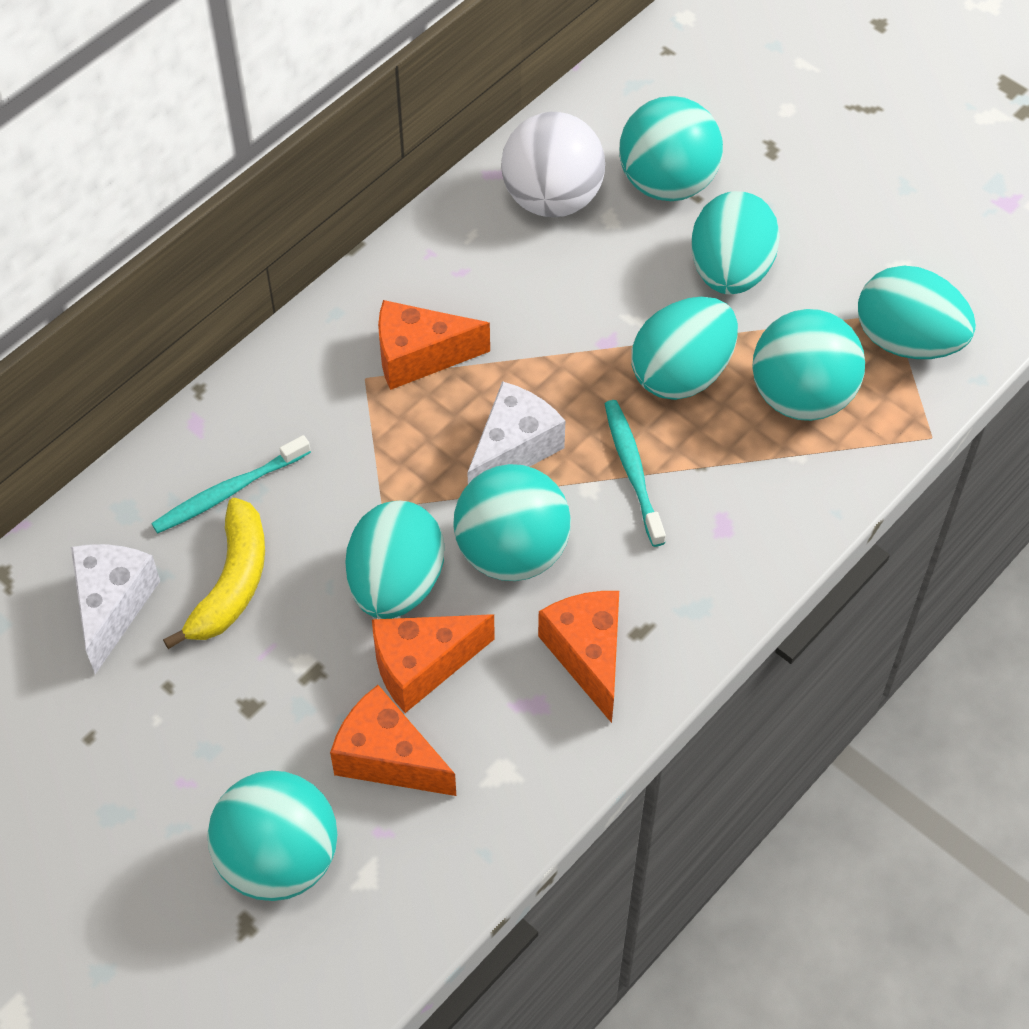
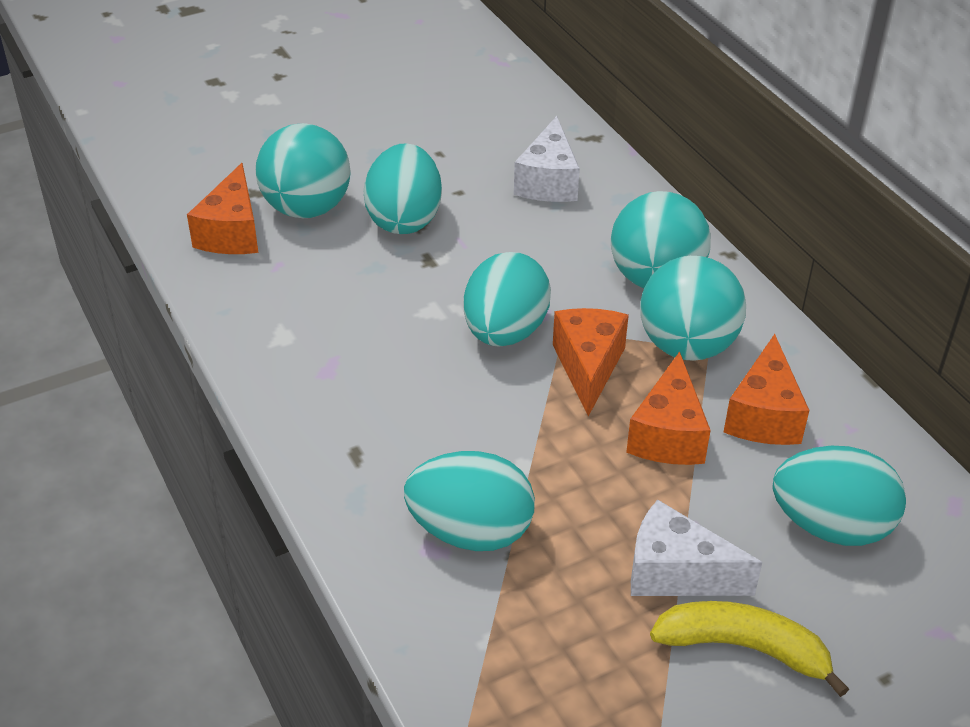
turquoise ball: [207,771,338,901] [453,464,571,581] [619,96,723,201] [752,309,865,421] = 4 -> [256,123,351,218] [611,191,711,288] [640,256,746,361] = 3
turquoise toothbrush: [151,435,311,534] [605,400,666,547] = 2 -> none = 0
white ball: [501,112,605,217] = 1 -> none = 0

